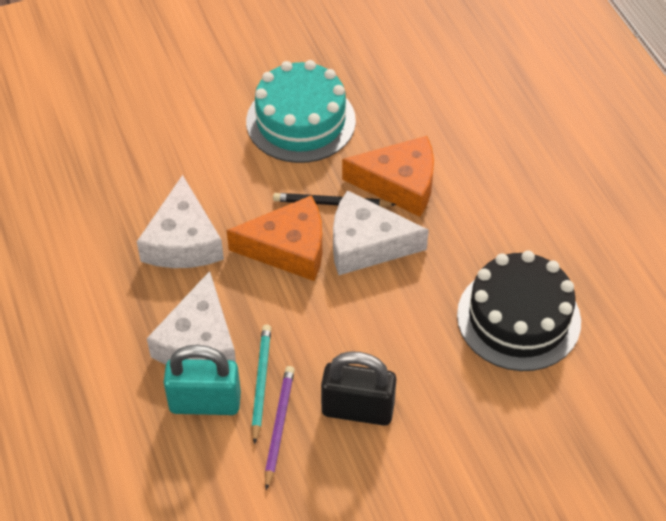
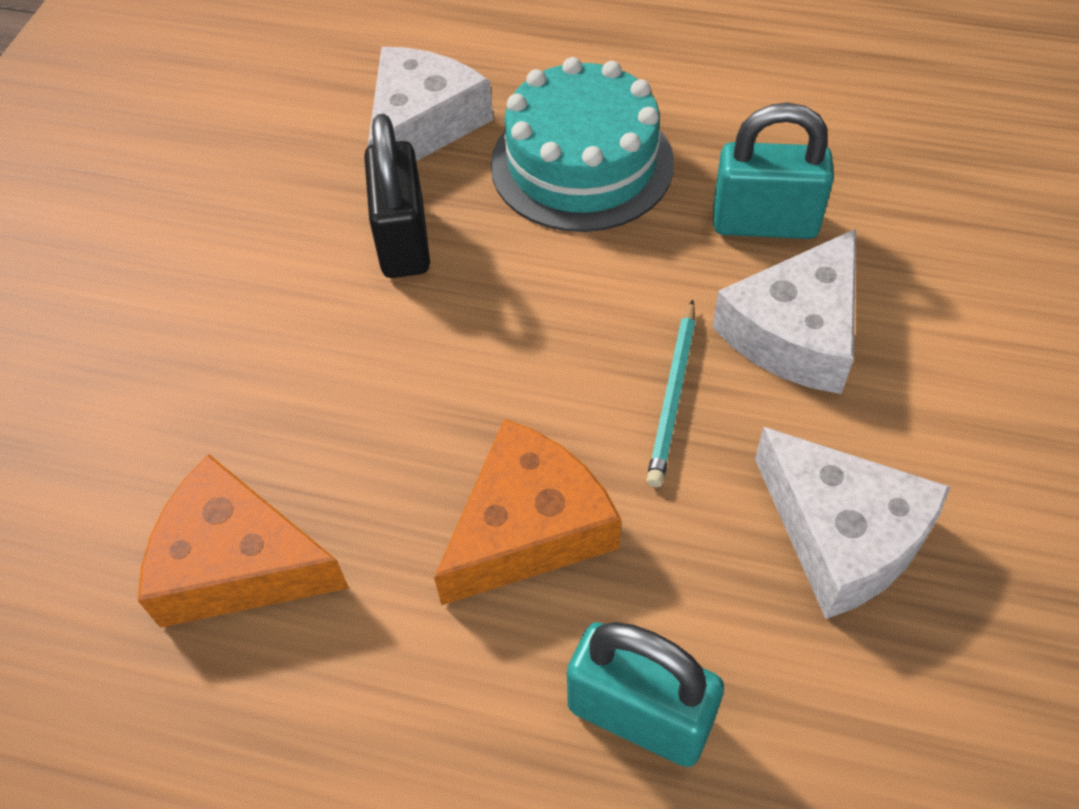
black cake: [457,251,581,371] = 1 -> none = 0
black pencil: [273,193,396,207] = 1 -> none = 0
purple pencil: [265,366,295,490] = 1 -> none = 0
turquoise padlock: [164,345,241,415] = 1 -> [567,622,724,767] [713,103,834,239] = 2

